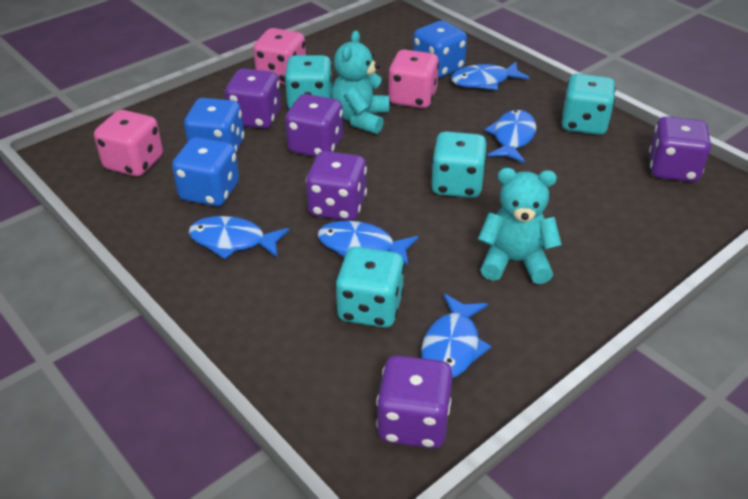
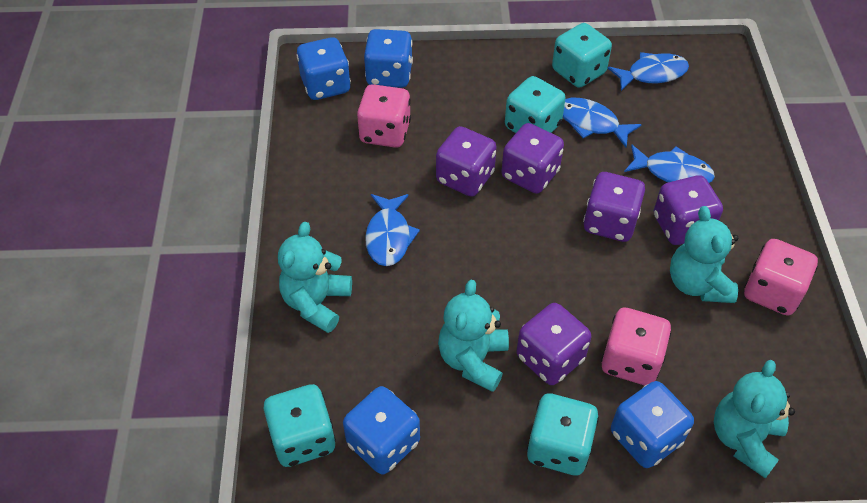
blue dice: [172,137,239,206] [184,98,244,153] [413,21,467,78] = 3 -> [296,37,351,100] [343,386,420,475] [364,29,413,88] [611,381,694,468] = 4
blue fish: [189,216,290,259] [318,221,419,266] [421,294,491,378] [451,62,530,90] [485,110,537,163] = 5 -> [365,194,420,266] [563,98,642,147] [608,52,689,91] [624,145,715,183] = 4
turquoise teddy bear: [331,31,389,134] [478,168,562,284] = 2 -> [278,222,352,333] [438,280,509,392] [670,206,738,303] [714,360,795,479] = 4

